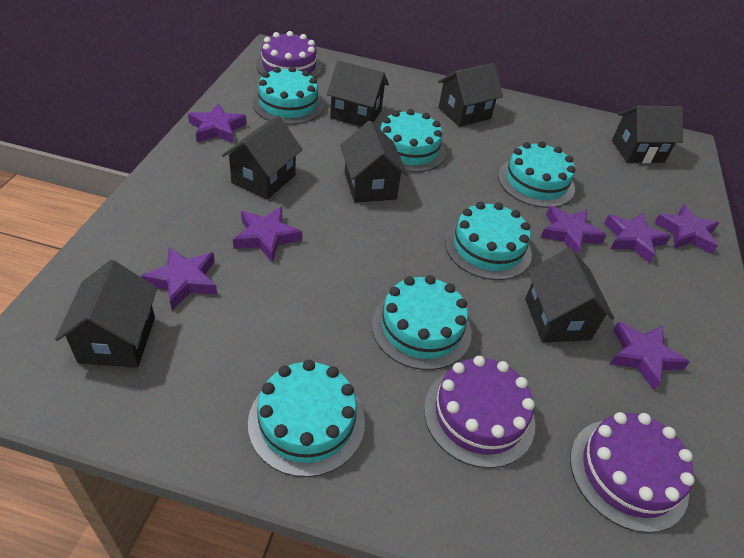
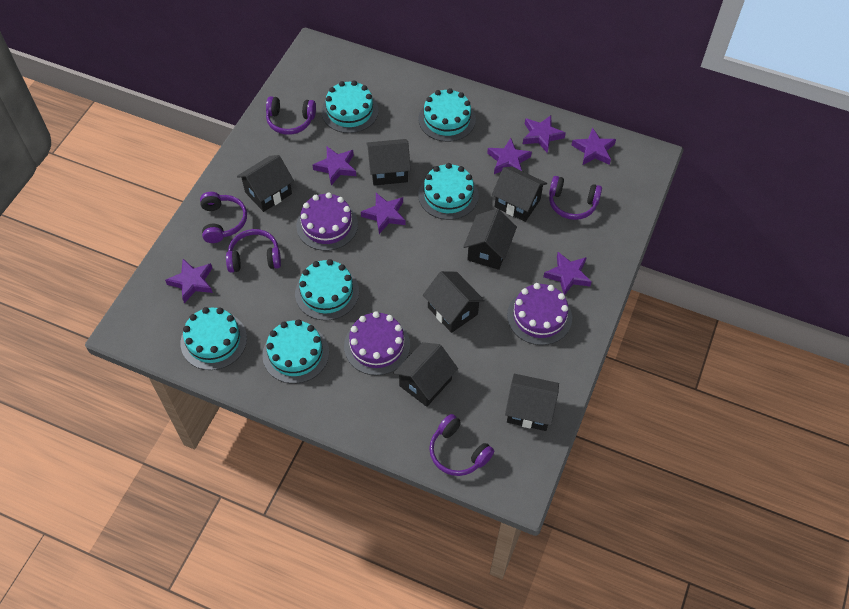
purple headphones: none = 0 -> [200,192,247,243] [226,229,281,273] [266,96,316,135] [429,414,494,476] [549,176,602,220] = 5

